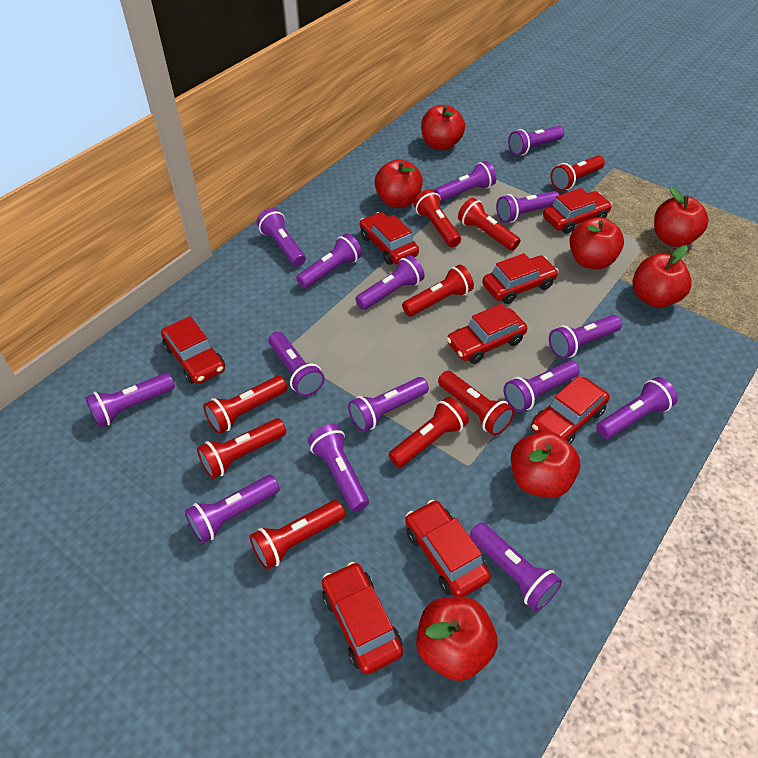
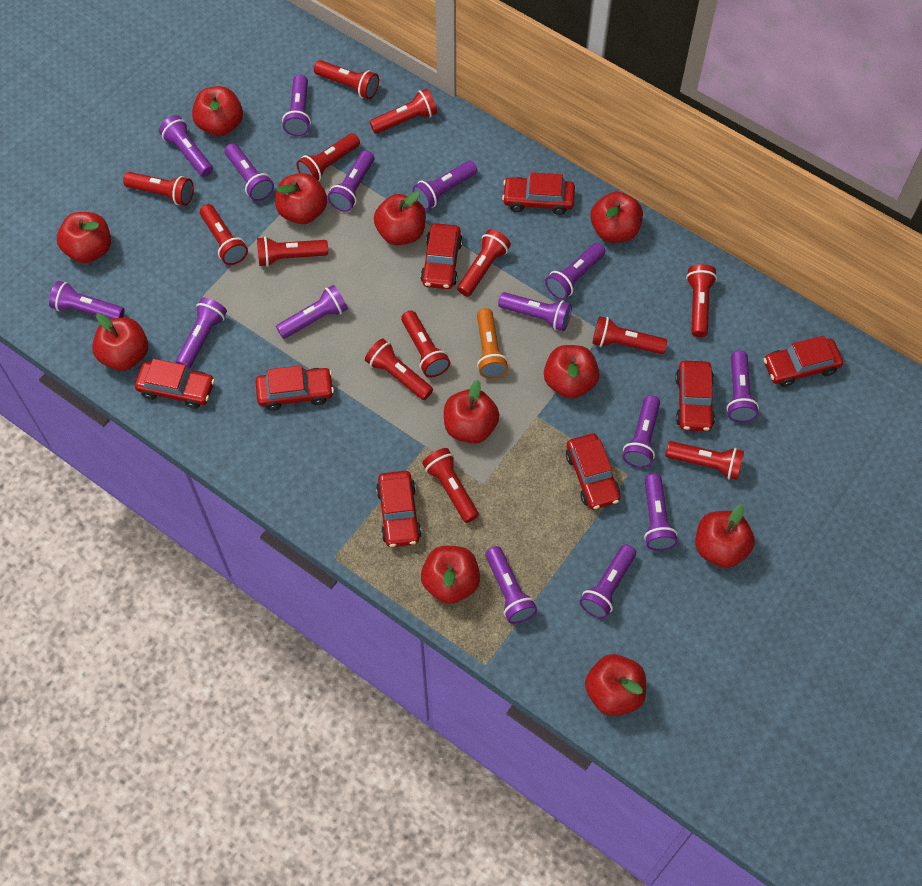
orange flashlight: none = 0 -> [477,308,508,379] = 1
red apple: [375,159,423,208] [416,597,498,681] [421,105,465,150] [511,431,580,498] [570,217,624,269] [632,246,692,308] [654,186,709,247] = 7 -> [57,212,111,263] [92,313,148,371] [192,86,243,136] [275,173,327,224] [374,191,426,245] [421,546,480,604] [444,380,500,444] [544,345,599,399] [585,654,646,716] [590,192,643,243] [695,505,755,568] = 11
red flashlight: [197,418,286,479] [203,376,287,434] [250,500,345,570] [388,397,469,468] [402,265,474,316] [413,189,461,247] [438,371,514,436] [458,198,520,251] [551,155,605,191] = 9 -> [123,172,194,206] [200,204,248,265] [257,236,328,267] [297,133,360,181] [314,60,379,99] [365,339,433,400] [370,89,437,134] [401,311,450,377] [422,448,479,523] [457,229,511,297] [592,316,667,354] [666,441,744,480] [686,264,717,337] = 13

